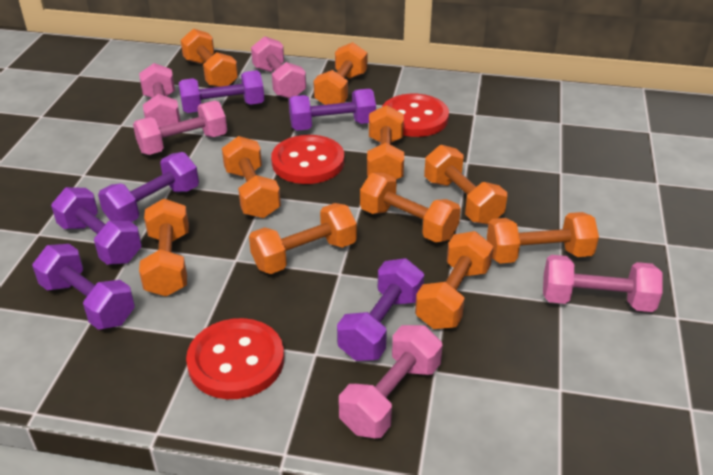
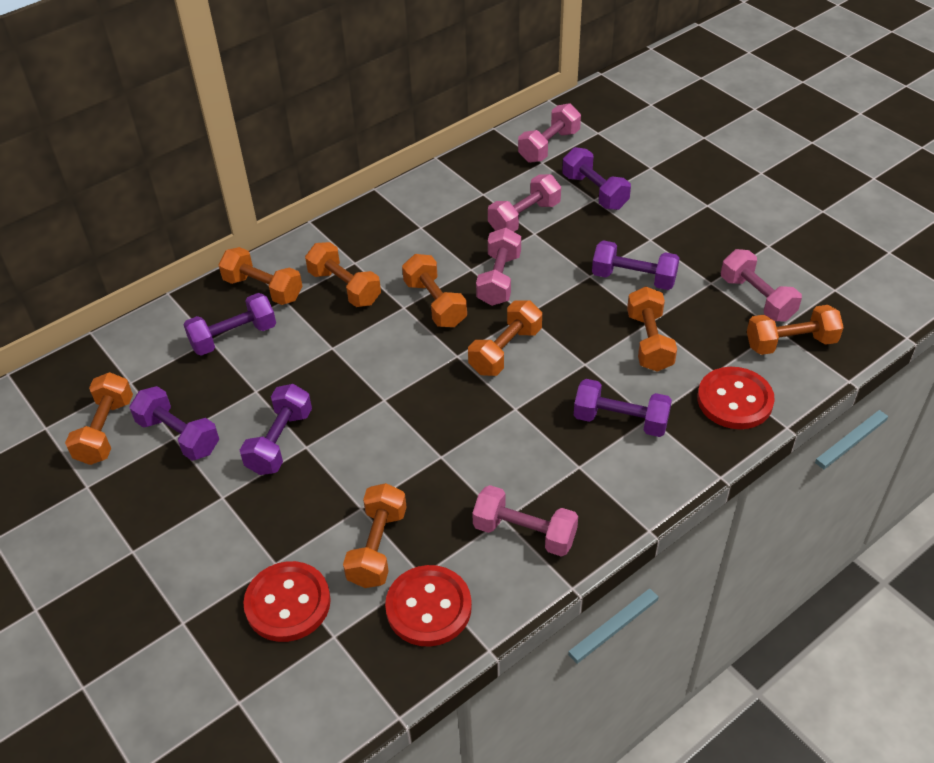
orange dumbbell: [139,199,189,296] [181,29,238,87] [222,136,281,218] [249,203,357,274] [313,42,367,105] [360,173,461,243] [367,105,404,180] [415,231,493,329] [424,145,507,225] [487,212,599,263] = 10 -> [65,372,133,465] [219,247,303,305] [305,242,381,307] [343,483,406,588] [402,254,467,327] [468,300,542,376] [627,286,677,372] [747,305,844,355] = 8

